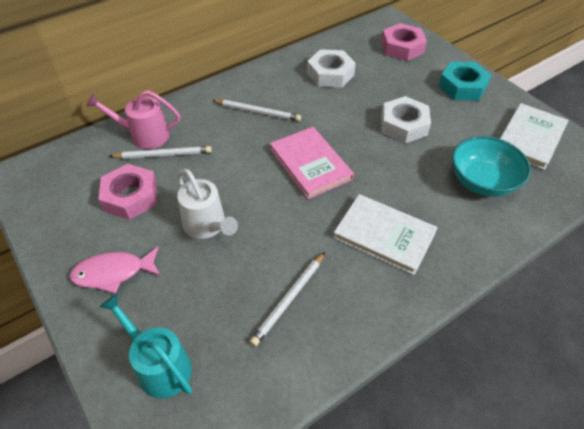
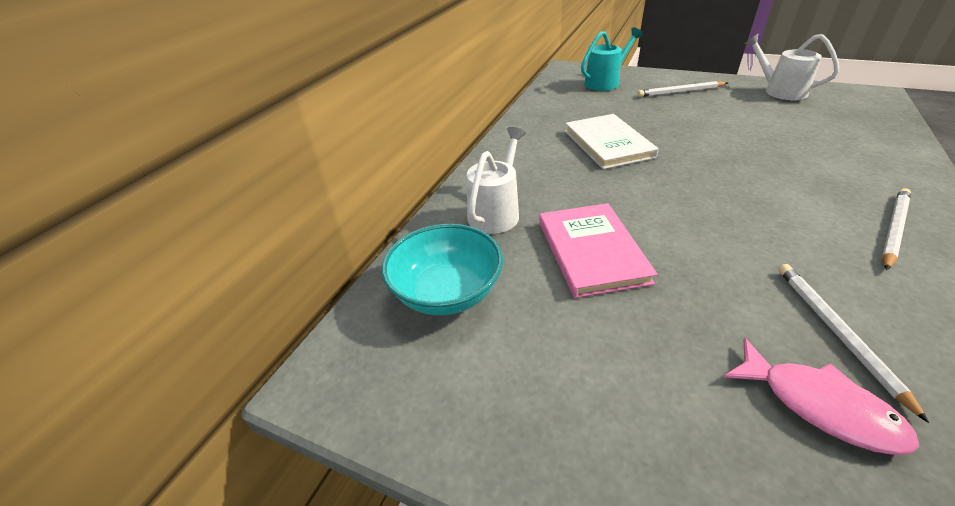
pink nut: [98,164,157,220] [381,23,427,61] = 2 -> none = 0
pink watering can: [86,90,180,149] = 1 -> none = 0
turquoise nut: [439,62,492,101] = 1 -> none = 0
white book: [333,194,438,275] [500,103,569,170] = 2 -> [565,114,659,169] = 1
white nut: [307,49,356,88] [381,96,431,143] = 2 -> none = 0
white watering can: [177,169,238,239] = 1 -> [467,127,526,234] [744,33,839,100] = 2

